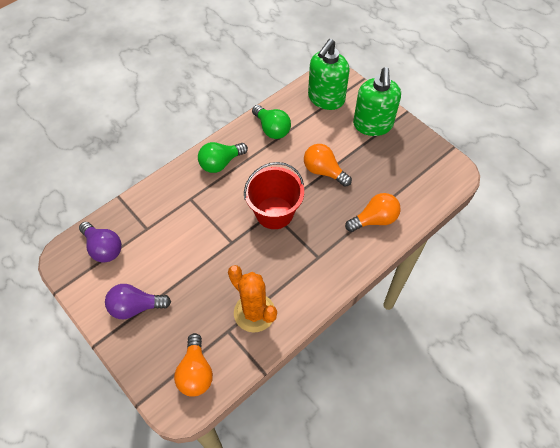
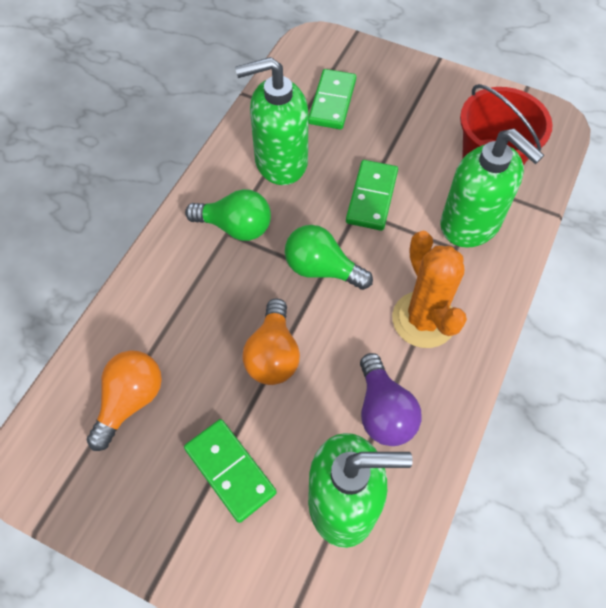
green domino: none = 0 -> [184,419,277,523] [308,69,356,130] [346,160,398,231] = 3
green soap dispenser: [308,39,350,110] [353,67,401,136] = 2 -> [235,57,309,185] [308,433,413,548] [440,129,544,248] = 3
orange light bulb: [174,333,213,397] [304,144,352,187] [345,193,401,232] = 3 -> [87,350,162,451] [242,298,300,385] = 2
purple light bulb: [79,222,122,262] [105,284,171,319] = 2 -> [360,353,422,446] = 1

